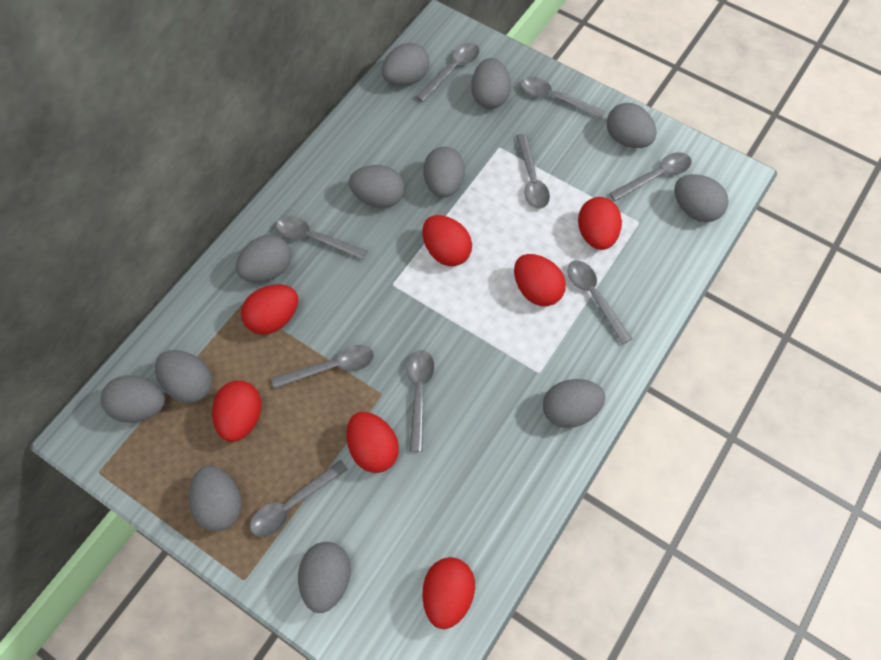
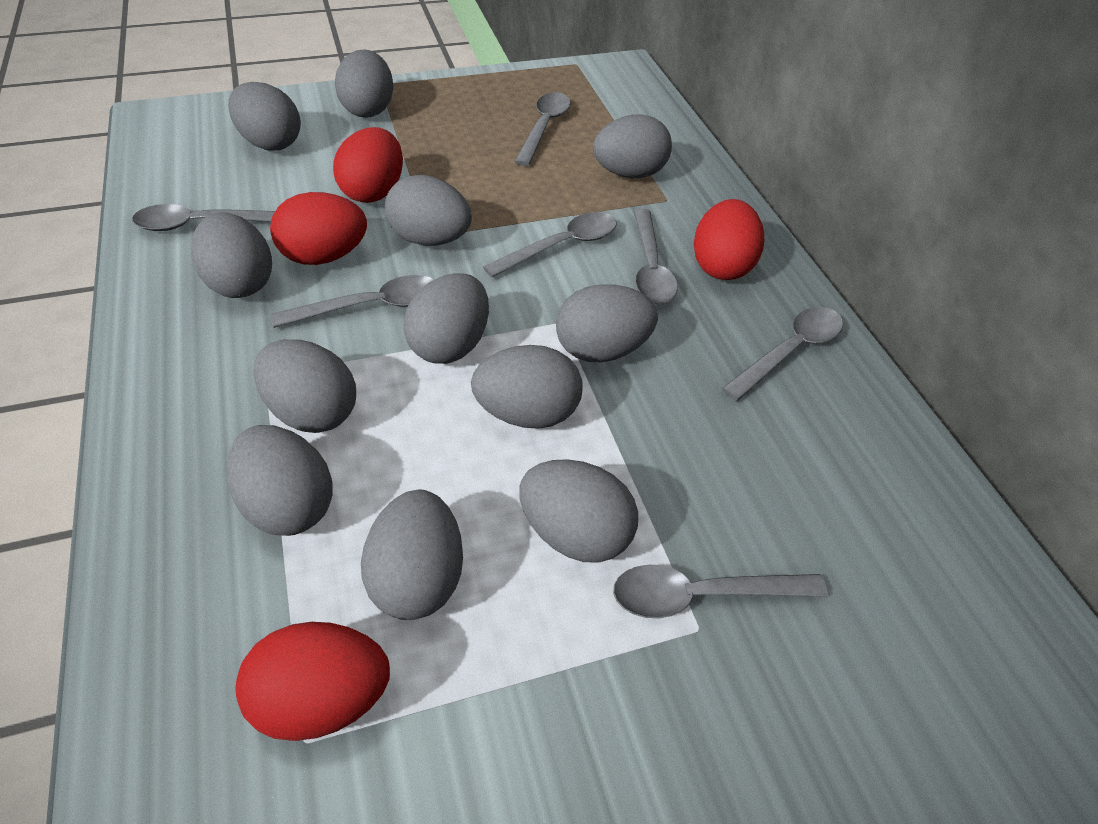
grey spoon: [250,460,348,537] [272,345,374,389] [276,216,367,260] [407,350,434,452] [415,43,479,102] [516,134,550,209] [521,77,605,119] [567,260,632,345] [609,152,691,202] = 9 -> [132,204,275,231] [271,275,434,328] [483,212,617,278] [515,92,571,166] [613,565,828,618] [634,209,678,304] [722,307,843,401] = 7
red egg: [212,381,262,442] [241,284,298,335] [346,412,399,473] [422,215,472,266] [423,557,475,629] [514,254,566,306] [578,197,622,250] = 7 -> [236,622,390,741] [270,192,367,265] [333,127,403,203] [694,199,764,280] = 4

